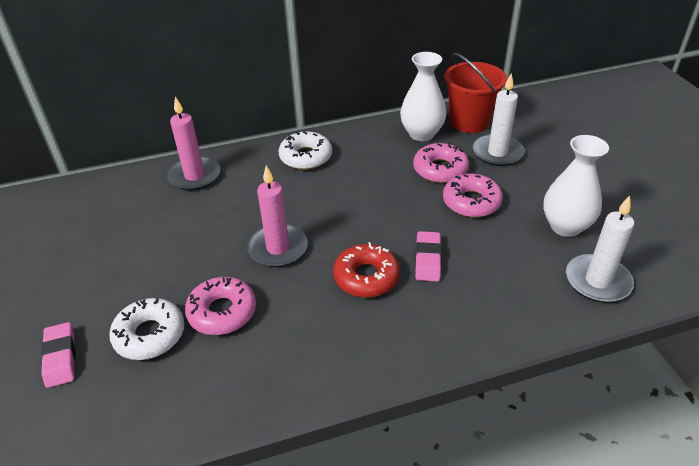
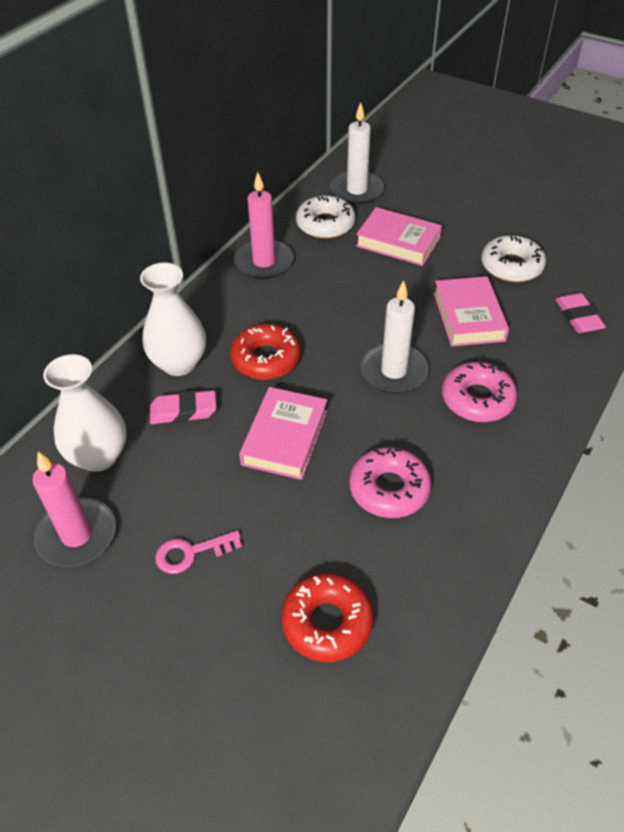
pink book: none = 0 -> [239,387,327,480] [356,207,442,266] [434,276,509,347] = 3
pink donut: [185,277,256,335] [413,143,469,183] [443,173,503,217] = 3 -> [349,447,431,518] [442,360,517,422] = 2
pink key: none = 0 -> [155,530,242,574] = 1
red bucket: [444,53,507,133] = 1 -> none = 0
red donut: [333,242,400,298] = 1 -> [230,324,301,380] [281,573,374,662] = 2

